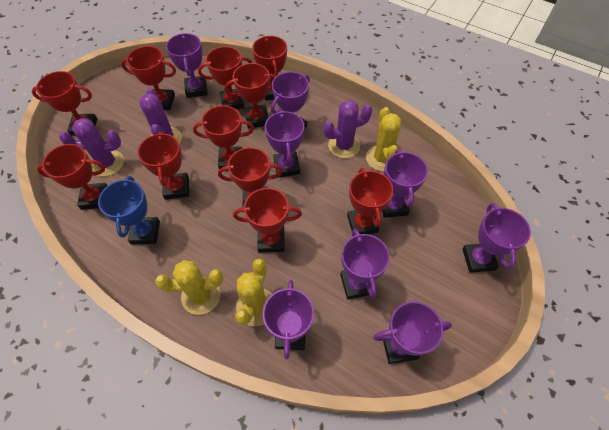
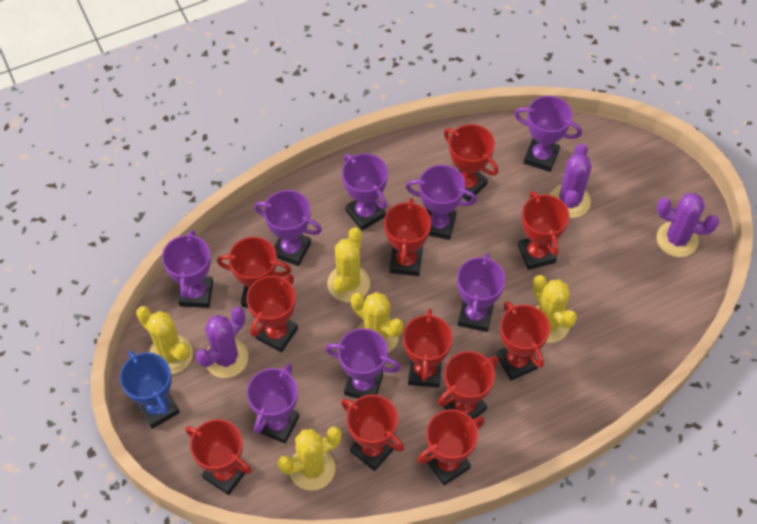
yellow cactus: [155,260,224,315] [235,258,272,326] [366,107,402,171] = 3 -> [136,306,193,374] [277,426,342,491] [327,227,370,302] [351,292,403,353] [532,275,577,343] = 5

